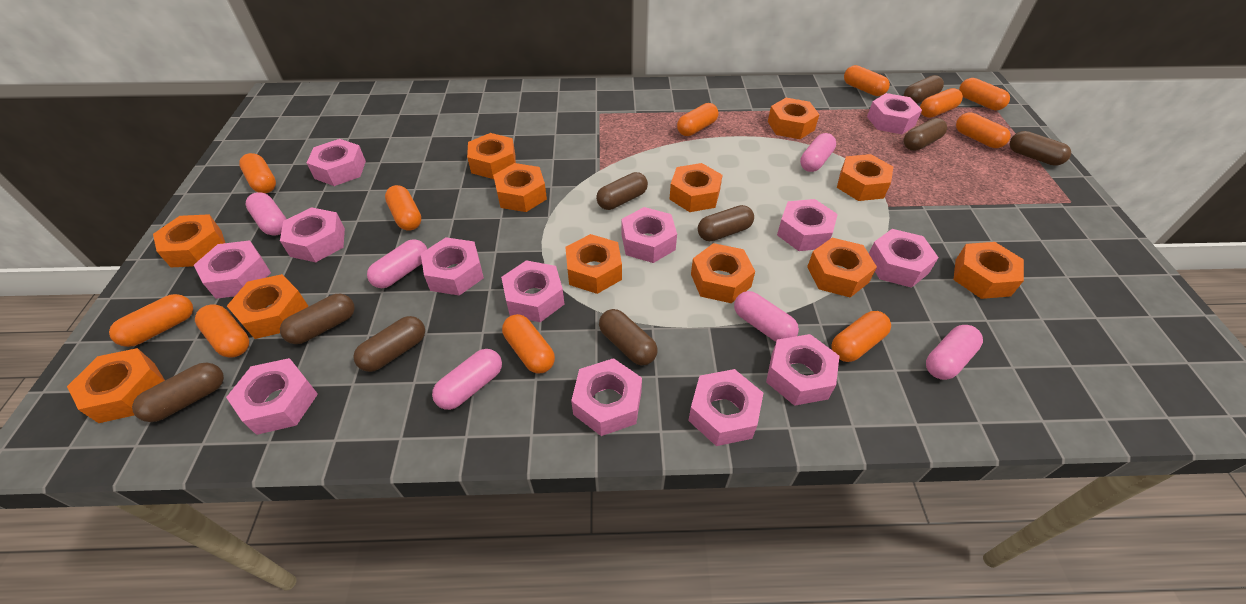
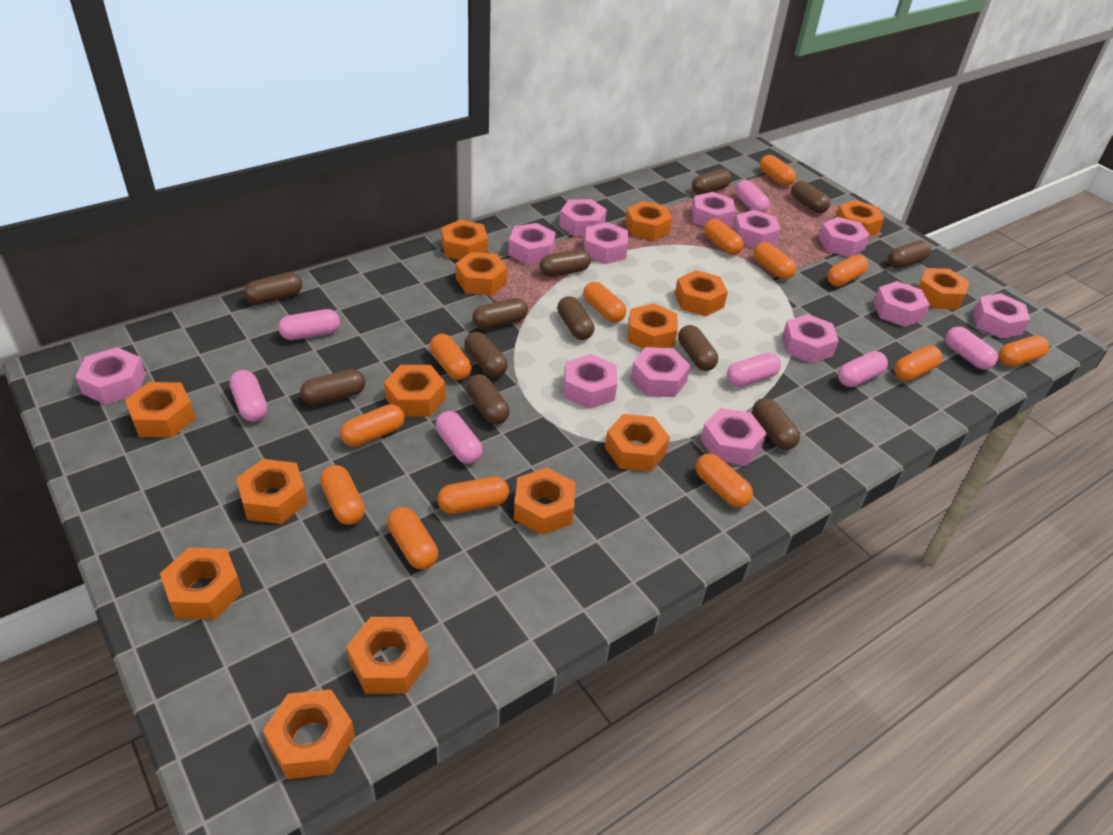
brown capsule: [132,363,224,422] [280,294,355,344] [353,316,425,372] [596,172,648,210] [599,309,658,365] [698,205,754,241] [904,75,944,104] [904,118,947,151] [1010,131,1071,166] = 9 -> [244,272,302,305] [300,369,366,405] [464,332,508,377] [466,374,510,425] [473,298,528,329] [540,249,591,277] [557,296,594,340] [678,325,718,371] [692,169,732,195] [752,398,800,450] [791,181,830,213] [888,240,931,269] = 12
orange capsule: [109,294,193,347] [195,304,249,358] [239,153,276,193] [385,185,421,231] [502,314,555,373] [677,103,718,136] [831,311,891,362] [844,65,890,96] [920,88,963,118] [956,112,1011,148] [959,78,1010,110] = 11 -> [320,465,365,525] [340,404,405,447] [387,507,438,569] [430,334,472,380] [438,477,509,514] [583,282,626,322] [696,453,753,508] [704,219,744,255] [754,242,796,279] [760,155,796,186] [827,255,868,287] [894,345,942,381] [999,335,1049,367] = 13
orange nut: [67,348,165,423] [153,214,225,267] [227,274,308,339] [467,133,516,179] [493,163,547,212] [565,234,622,294] [669,163,722,212] [691,243,755,303] [768,98,819,139] [807,238,877,298] [837,154,893,201] [953,242,1024,299] = 12 -> [125,382,196,437] [160,548,243,620] [236,459,308,524] [263,689,355,779] [347,617,429,694] [384,365,446,417] [441,220,488,260] [456,252,507,295] [514,468,575,535] [605,414,670,472] [625,201,672,241] [628,303,678,349] [675,270,728,316] [835,200,884,237] [918,268,969,309] = 15
pink capsule: [246,192,286,236] [367,239,427,288] [432,349,502,410] [734,291,799,342] [800,133,836,172] [926,325,983,380] = 6 -> [230,370,268,422] [278,309,340,340] [435,411,483,464] [727,353,781,387] [735,180,770,213] [838,351,888,387] [946,326,998,370] = 7

